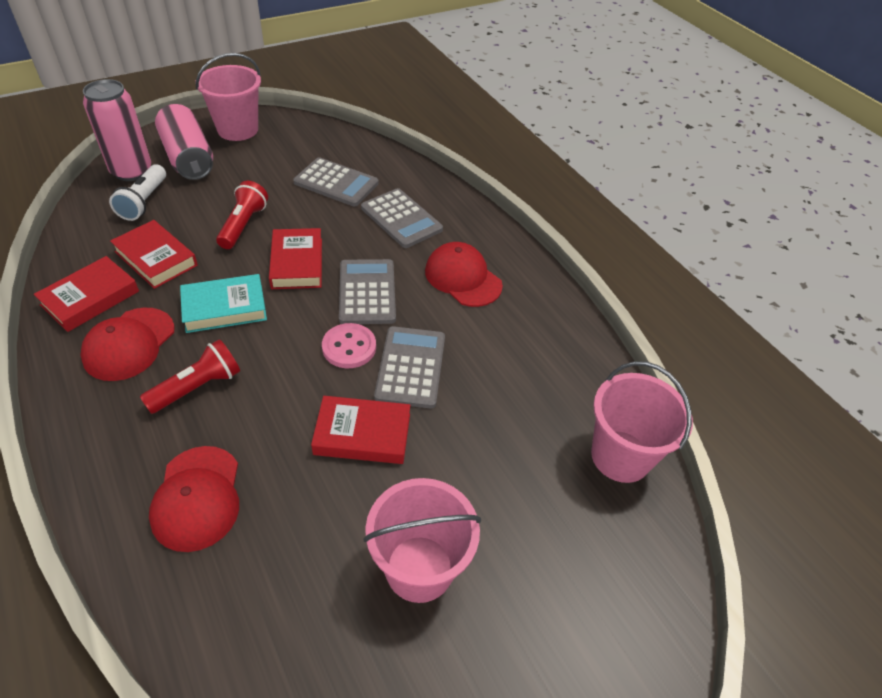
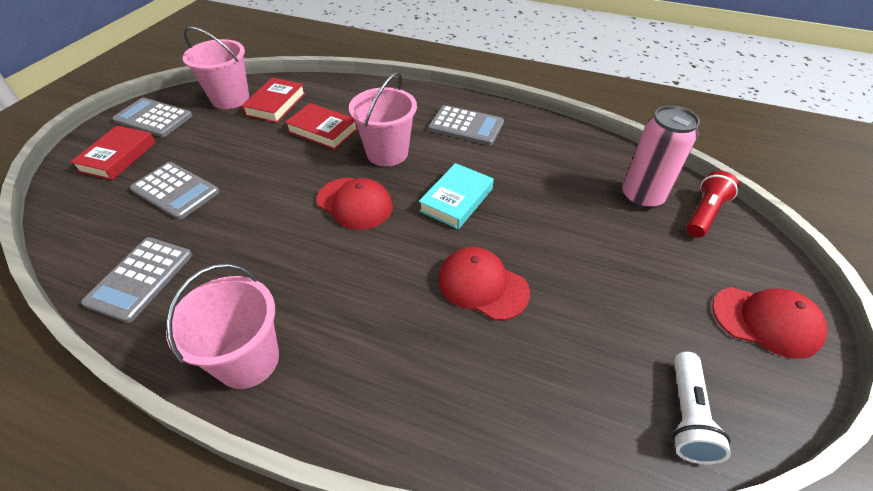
pink button: [322,323,376,368] = 1 -> none = 0
pink can: [83,79,151,181] [155,104,213,180] = 2 -> [622,106,700,209] = 1
red book: [34,256,139,332] [110,220,198,289] [269,228,322,289] [311,396,411,464] = 4 -> [70,125,156,180] [241,78,306,123] [285,103,358,150] = 3
red flashlight: [140,339,240,414] [216,181,268,249] = 2 -> [686,171,739,238] = 1

